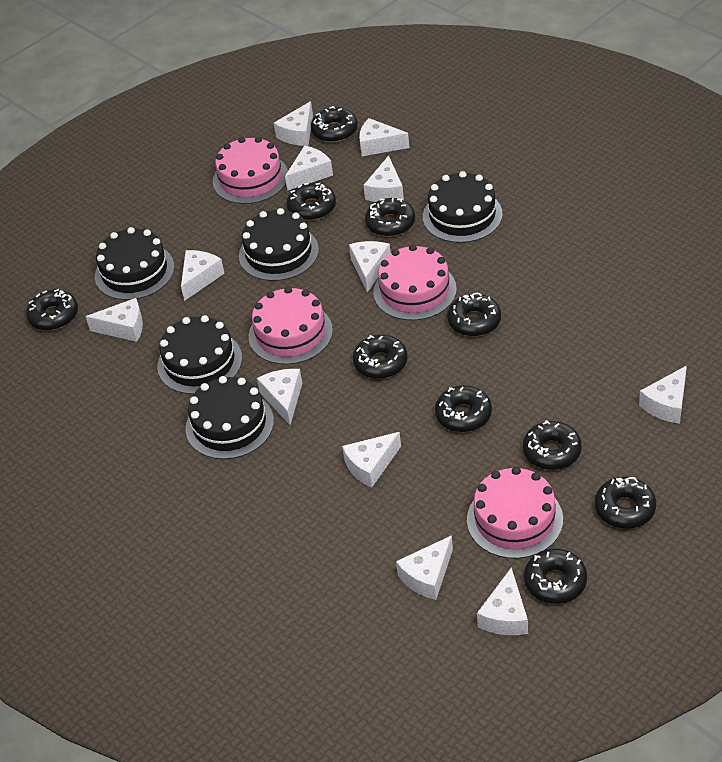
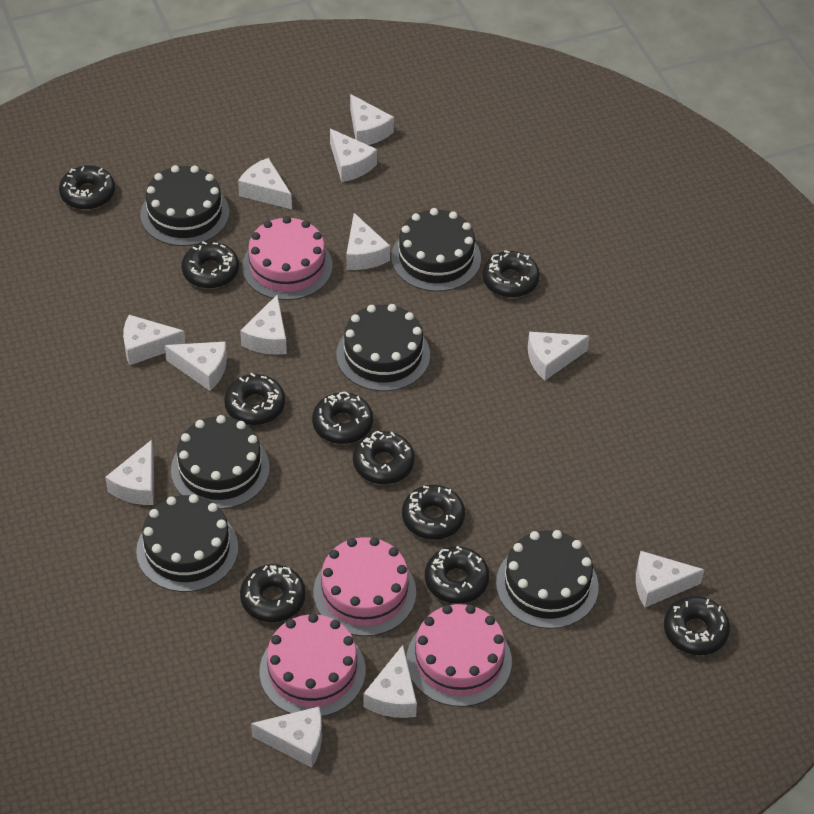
black cake: [95,227,175,300] [157,315,242,394] [185,376,274,459] [239,208,319,281] [423,171,503,243] = 5 -> [136,494,238,592] [140,165,229,246] [171,415,270,509] [337,304,430,391] [391,208,481,292] [496,530,599,629] = 6

